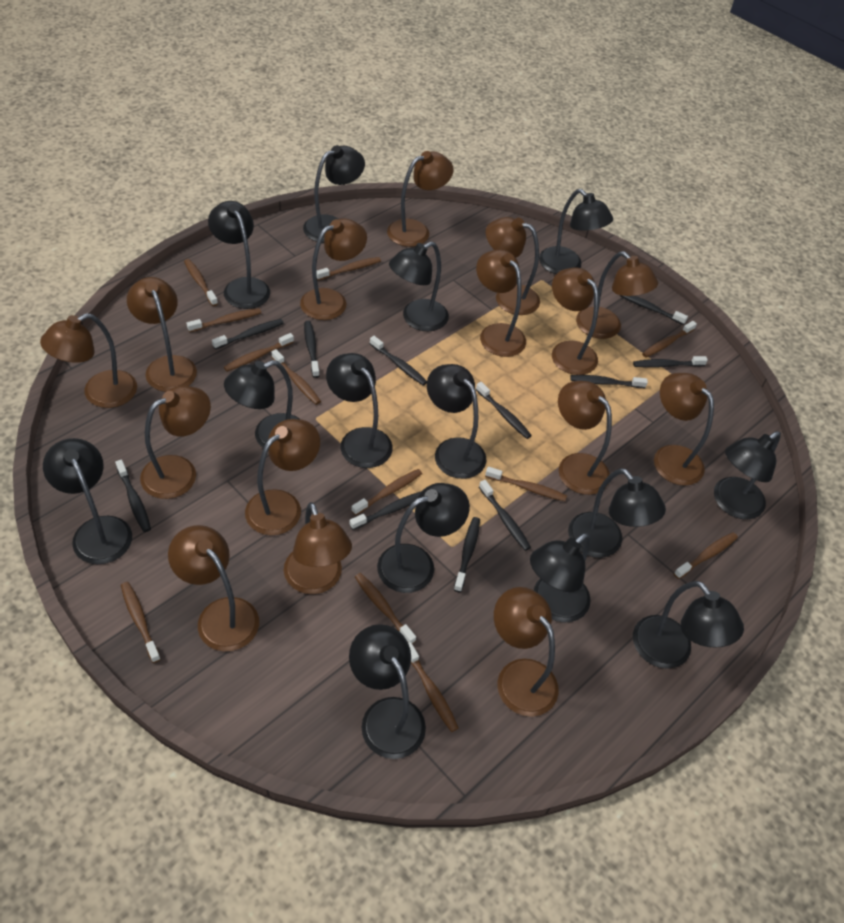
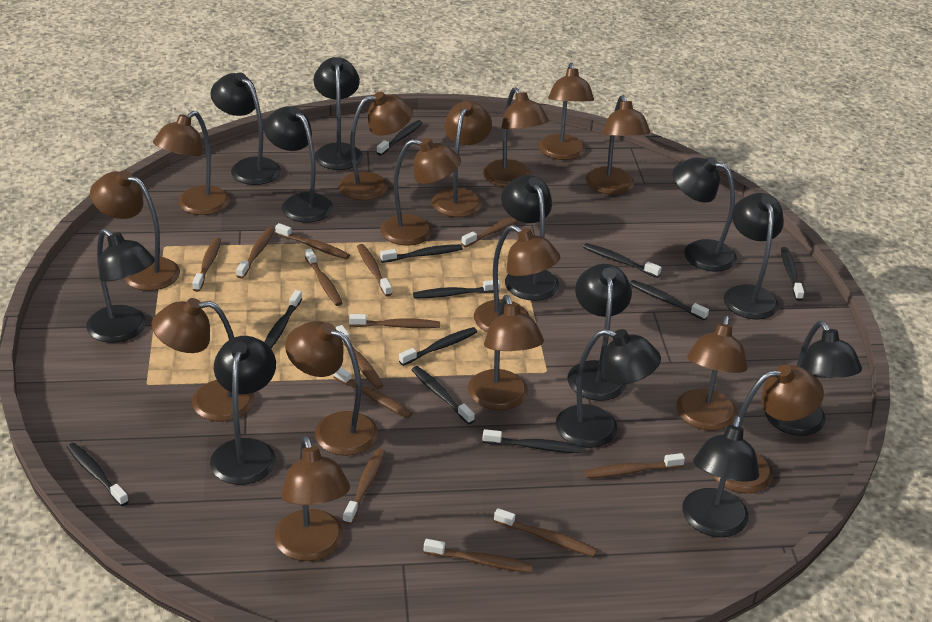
black lamp: [43,438,132,564] [208,201,270,309] [224,360,301,448] [303,145,365,243] [326,353,392,468] [349,624,426,759] [377,483,470,593] [389,242,449,331] [427,364,486,479] [530,533,591,622] [539,189,613,274] [568,468,666,558] [633,581,744,669] [714,431,781,519] = 14 -> [86,228,155,343] [210,72,281,185] [210,336,276,485] [264,106,333,222] [313,57,363,170] [501,175,559,301] [556,329,661,448] [567,264,632,401] [673,157,737,272] [682,416,759,537] [724,193,784,319] [765,321,862,436] = 12
brown toothbrush: [121,582,161,663] [184,259,218,306] [187,308,261,332] [224,333,294,372] [271,349,321,405] [316,257,381,280] [351,469,422,516] [355,573,416,644] [408,642,458,732] [485,466,567,501] [642,321,697,357] [674,533,738,579] = 12 -> [192,237,221,292] [236,227,275,279] [275,223,350,259] [305,248,342,306] [333,367,412,418] [336,325,383,389] [343,448,385,524] [349,314,440,328] [357,244,392,296] [424,539,533,573] [461,217,520,247] [494,508,597,557] [585,453,685,478] = 13

